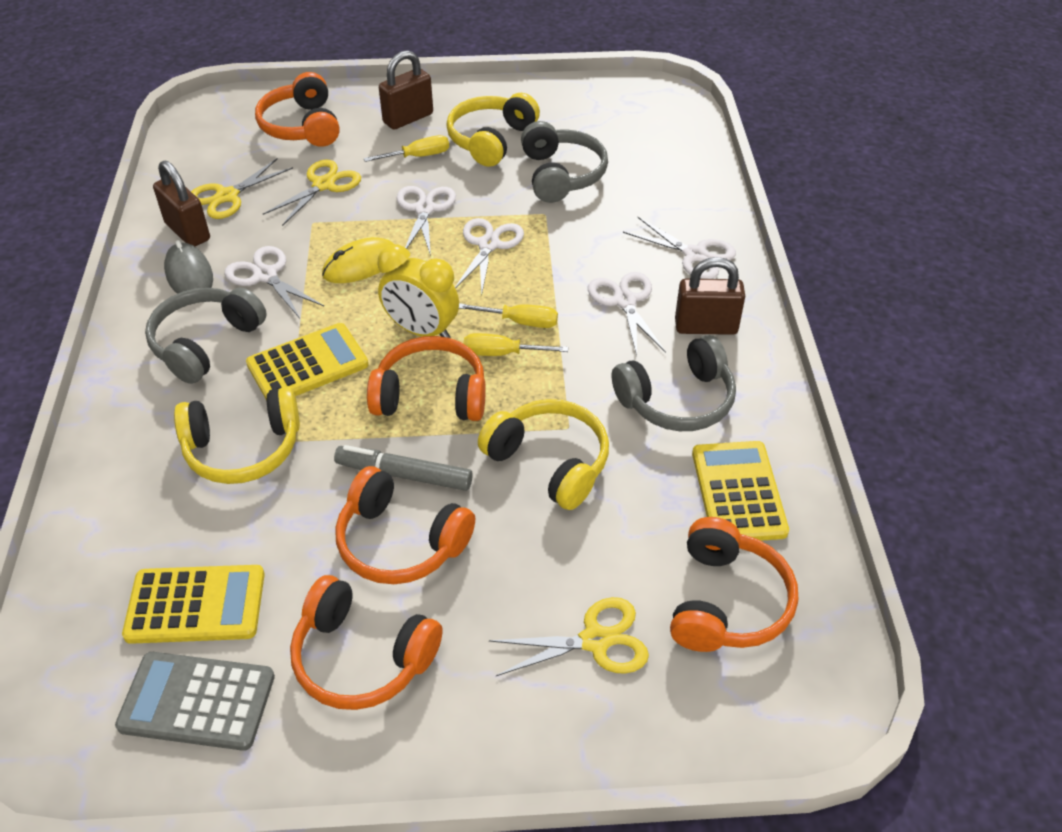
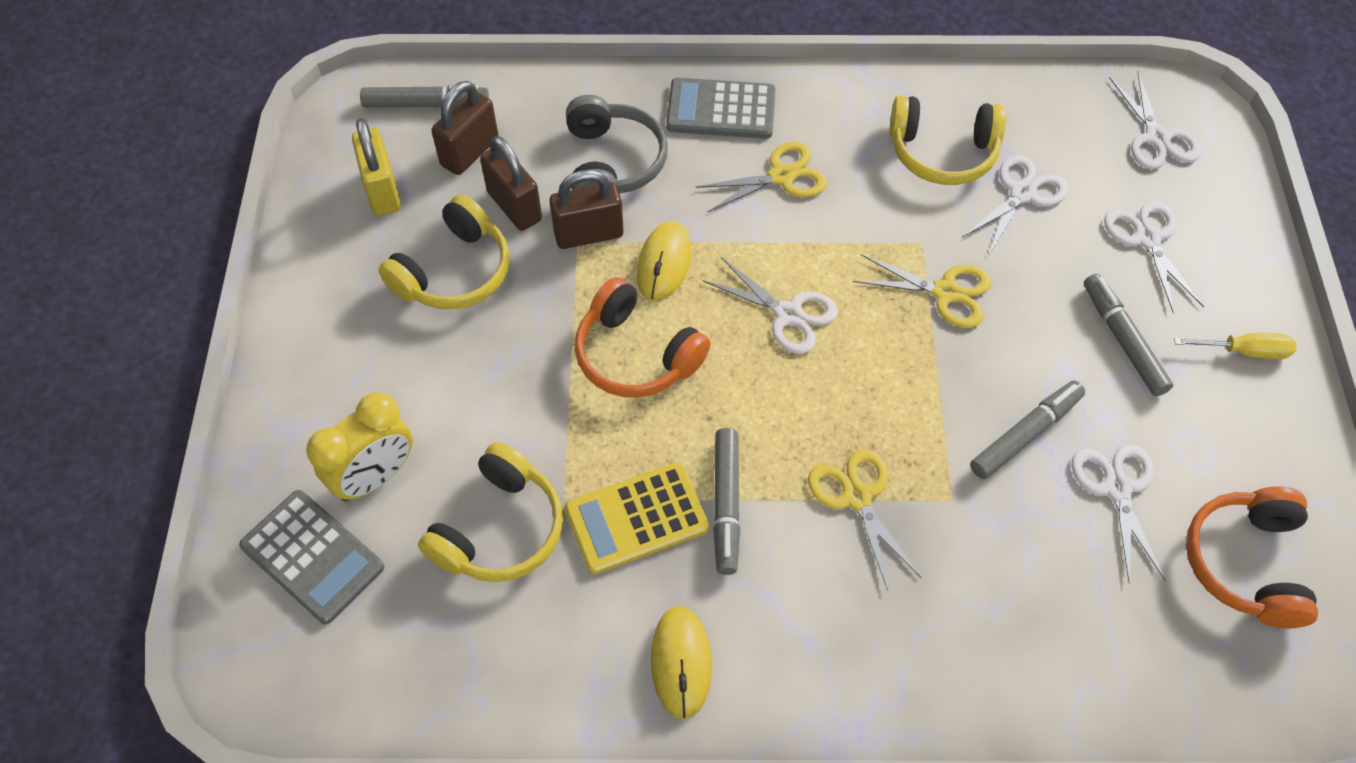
grey calculator: [115,652,275,751] = 1 -> [239,490,384,624] [666,78,776,139] = 2
grey headphones: [145,288,267,384] [521,121,608,203] [612,335,736,431] = 3 -> [566,95,668,193] = 1
grey marker: [334,445,473,491] = 1 -> [360,85,489,108] [713,428,740,575] [970,380,1085,479] [1084,274,1173,396] = 4
grey mouse: [164,240,213,294] = 1 -> none = 0
orange headphones: [255,72,340,147] [290,575,442,710] [335,466,475,584] [367,336,486,421] [670,517,798,652] = 5 -> [575,277,710,397] [1186,486,1318,628] = 2
yellow calculator: [122,565,265,644] [246,323,369,401] [692,441,789,541] = 3 -> [565,462,709,574] = 1
yellow mouse: [322,237,395,283] = 1 -> [637,221,692,301] [651,606,712,719] = 2
yellow padlock: none = 0 -> [352,118,401,216] = 1
yellow screwdriver: [364,135,449,162] [459,303,558,328] [463,333,568,356] = 3 -> [1174,333,1296,359] = 1

